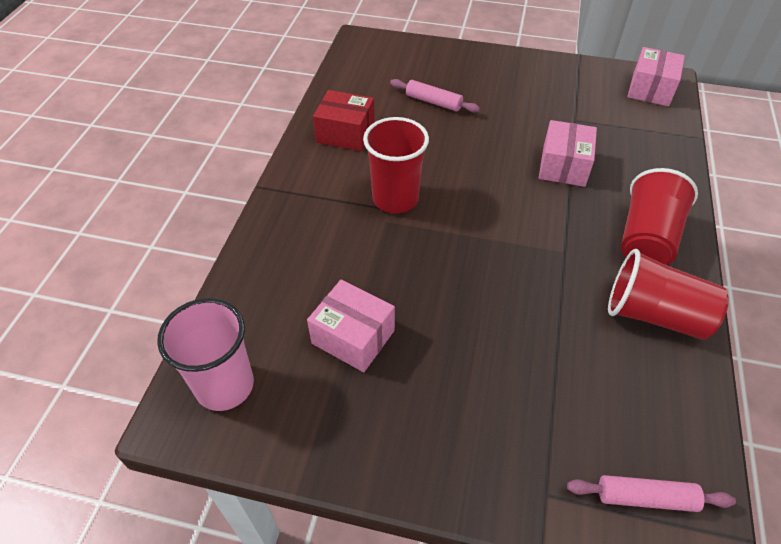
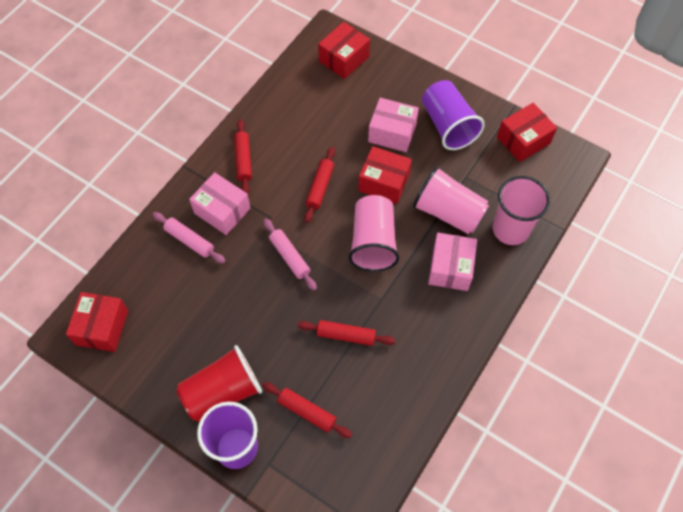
pink cup: [157,298,254,411] = 1 -> [348,195,399,272] [413,166,489,234] [493,176,550,245] = 3
purple cup: none = 0 -> [197,402,258,469] [422,80,485,150] = 2
red box: [313,90,374,151] = 1 -> [66,292,128,352] [318,22,370,79] [358,146,412,204] [497,103,557,162] = 4
red cup: [363,117,429,213] [608,249,729,340] [621,168,698,265] = 3 -> [177,345,262,422] = 1
red rolling pin: none = 0 -> [234,119,252,194] [263,382,352,438] [298,320,395,346] [304,147,335,223] = 4

